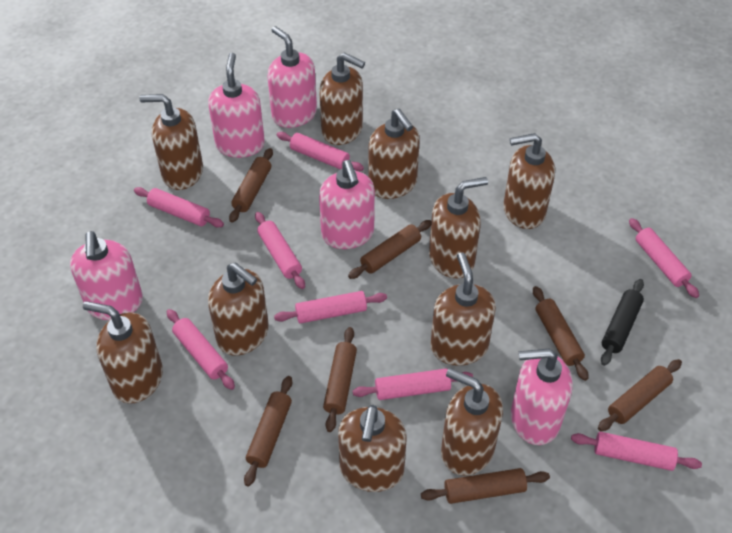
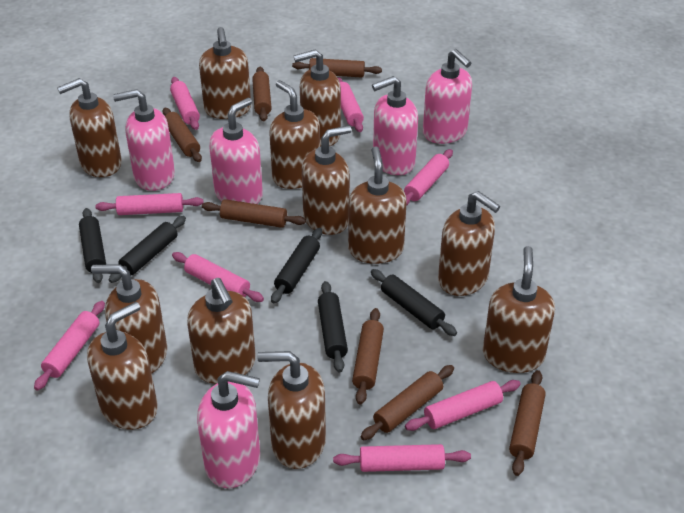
black rolling pin: [601,279,644,366] = 1 -> [79,208,106,283] [109,216,186,283] [271,228,322,303] [318,281,348,372] [371,269,457,336] = 5
brown soap dispenser: [83,301,163,404] [139,94,203,190] [208,263,269,355] [319,52,365,145] [338,405,407,492] [368,109,420,199] [429,177,488,278] [430,252,496,366] [441,368,503,476] [503,133,555,229] = 10 -> [57,78,122,177] [87,302,158,430] [91,264,167,373] [187,278,256,384] [199,27,251,119] [257,351,326,469] [269,80,320,189] [294,49,341,147] [302,125,351,235] [348,146,407,264] [438,191,501,296] [483,246,555,373] = 12

